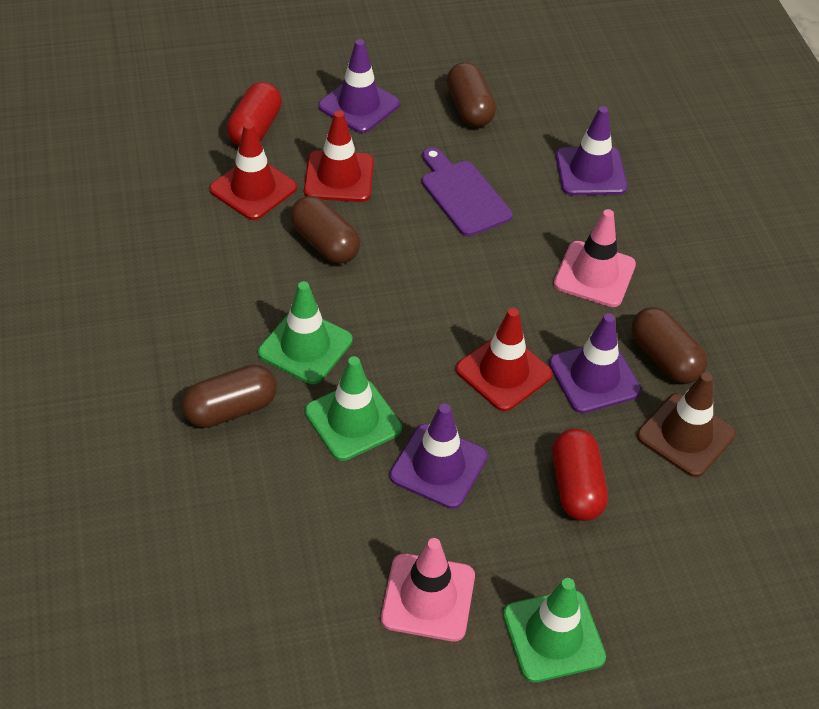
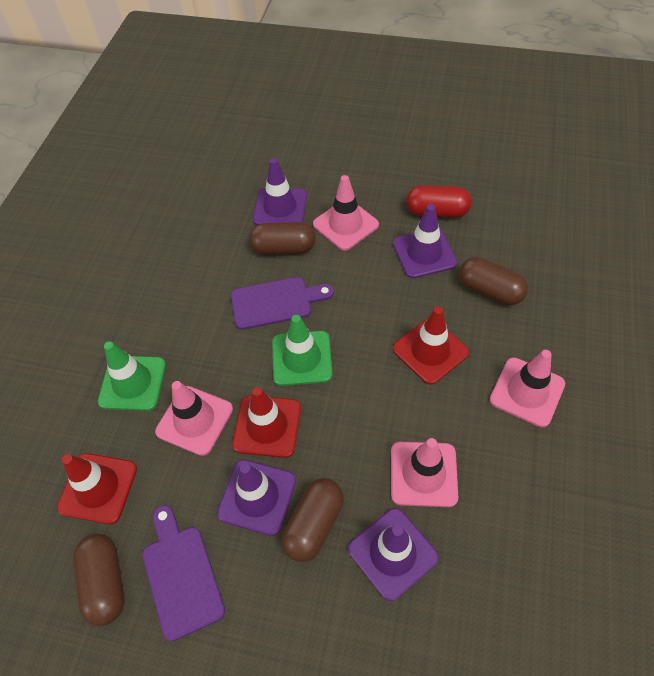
brown traffic cone: [637,372,736,477] = 1 -> none = 0
green traffic cone: [258,281,352,384] [305,356,402,461] [503,578,606,682] = 3 -> [98,341,166,411] [272,315,333,386] = 2
pink traffic cone: [381,538,475,642] [554,209,636,307] = 2 -> [155,381,233,456] [313,175,379,251] [391,438,458,507] [490,350,565,427] = 4
purple cutting board: [422,147,513,236] = 1 -> [142,505,225,641] [231,277,334,330] = 2
red capsule: [227,82,282,146] [552,428,608,521] = 2 -> [406,185,472,218] = 1

